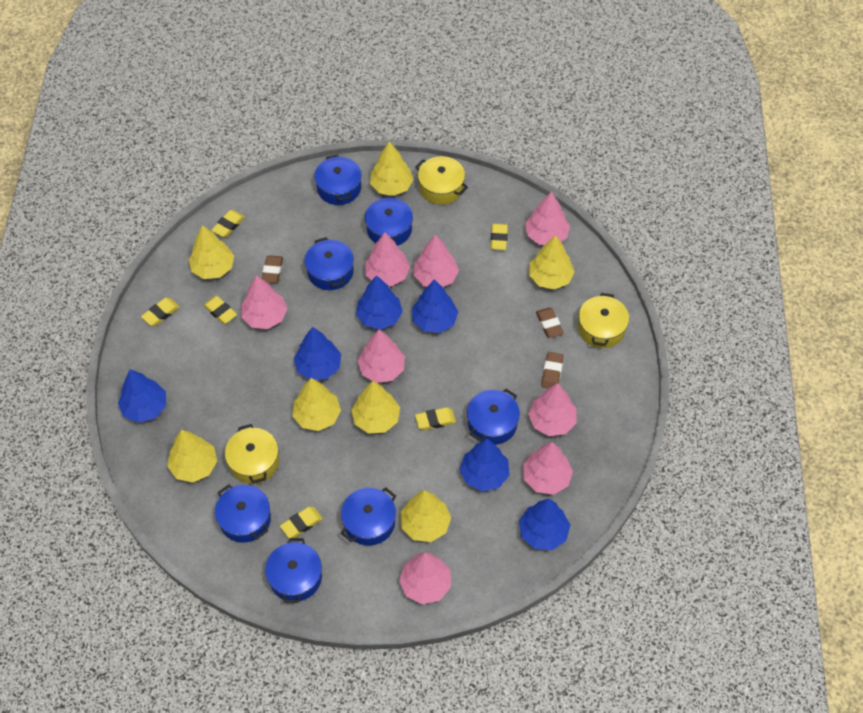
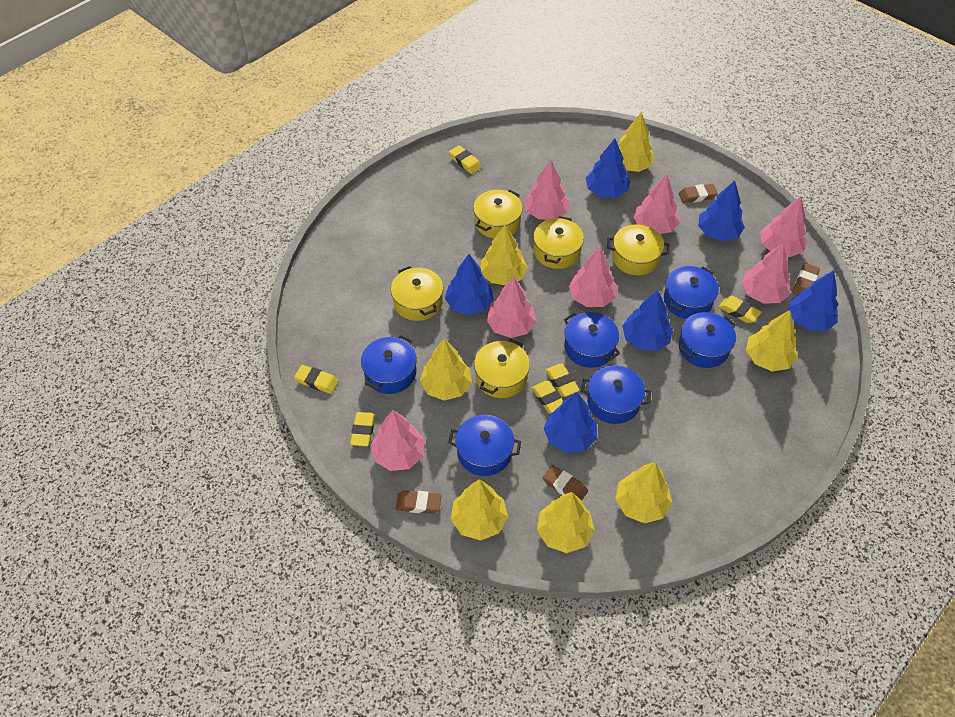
blue pot: [215,484,271,543] [265,538,322,603] [305,237,354,290] [314,154,362,205] [341,487,396,546] [365,195,413,246] [467,389,520,445] = 7 -> [361,335,417,394] [448,415,521,476] [564,312,620,368] [581,365,651,424] [664,266,719,319] [679,312,736,368] = 6
brown eraser: [262,255,283,283] [536,307,564,338] [541,352,564,388] = 3 -> [395,490,442,514] [543,465,588,500] [679,184,718,203] [792,263,820,295] = 4
pink tree: [241,275,287,329] [357,330,405,383] [365,232,410,286] [399,552,451,604] [413,234,459,287] [523,442,573,495] [525,191,570,245] [528,383,577,436] = 8 -> [370,410,425,471] [487,276,536,338] [524,160,570,220] [568,247,617,307] [634,174,680,234] [741,243,791,304] [760,196,807,257] = 7
yellow pot: [225,424,279,484] [415,156,468,205] [578,293,629,348] = 3 -> [391,266,443,321] [473,190,523,238] [474,339,530,398] [533,216,584,269] [607,224,669,275] = 5

